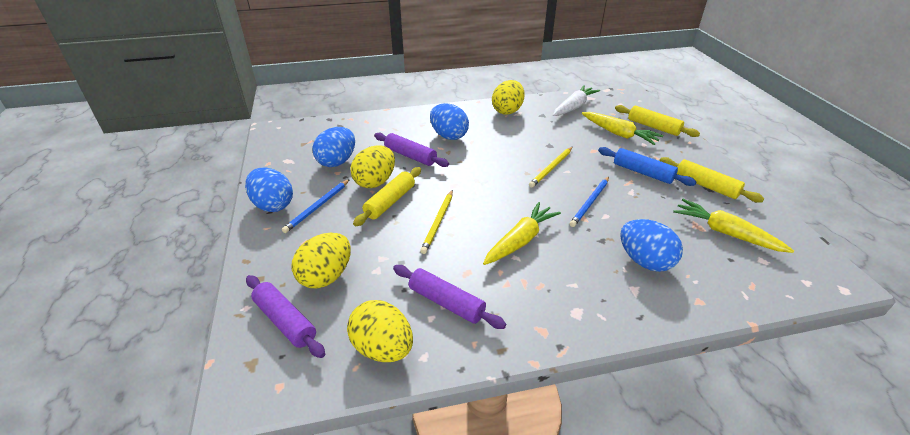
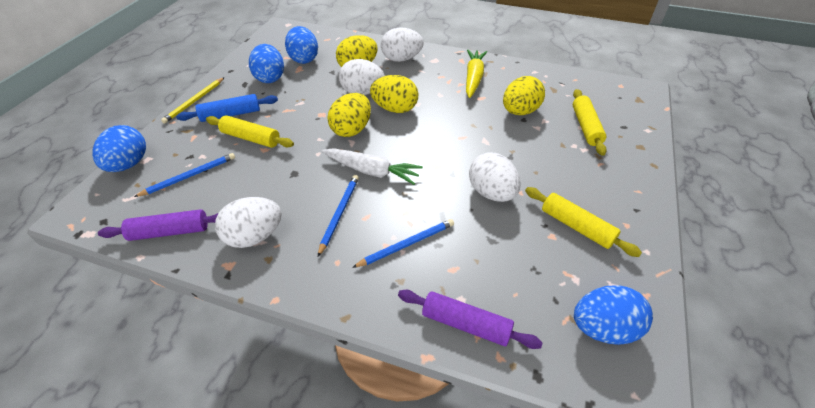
blue pencil: [282,179,350,233] [570,177,609,227] = 2 -> [134,153,235,197] [318,175,359,256] [352,219,454,268] = 3
purple rolling pin: [246,275,325,358] [374,133,449,167] [393,265,506,329] = 3 -> [98,209,218,241] [398,290,543,349] = 2
white egg: none = 0 -> [215,197,282,248] [339,59,385,95] [381,28,424,62] [469,152,521,202] = 4
yellow carrot: [483,202,561,265] [582,112,663,145] [673,199,794,253] = 3 -> [466,50,487,98] = 1
yellow pencil: [420,190,453,254] [529,147,573,188] = 2 -> [161,77,224,124] = 1

